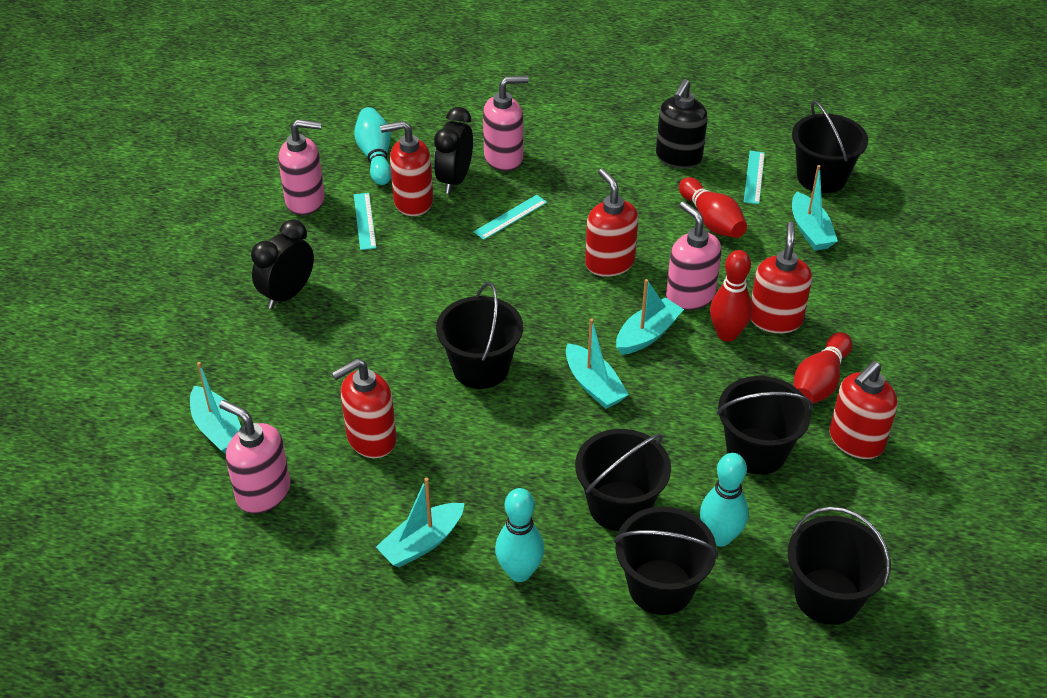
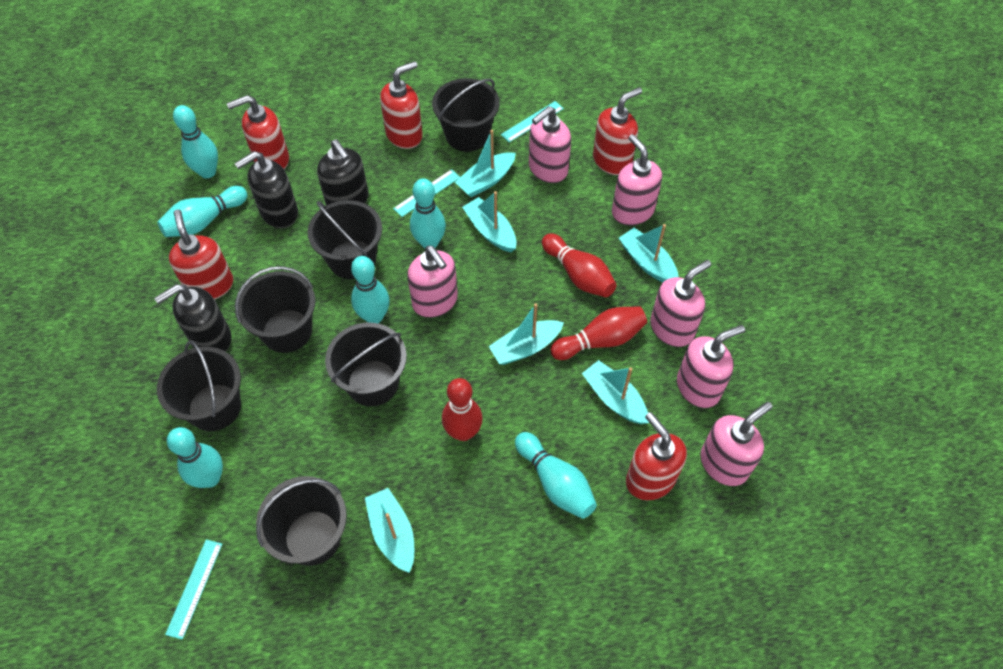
black clock: [251,219,314,309] [434,107,473,194] = 2 -> none = 0
black soap dispenser: [656,79,708,168] = 1 -> [154,284,232,352] [234,151,298,228] [317,139,369,206] = 3
pink soap dispenser: [219,400,291,514] [278,119,325,215] [483,76,529,171] [666,201,722,311] = 4 -> [407,246,458,318] [529,106,571,183] [612,134,662,226] [650,260,711,347] [677,325,745,408] [700,402,773,486] = 6
turquoise boat: [190,362,241,454] [376,478,465,567] [566,318,629,409] [616,279,684,355] [792,165,838,251] = 5 -> [365,488,414,573] [455,130,516,197] [462,191,517,252] [488,303,564,365] [582,360,649,424] [619,224,679,282] = 6
turquoise bowling pin: [354,107,391,185] [495,488,544,582] [700,453,749,547] = 3 -> [157,186,248,237] [167,427,223,488] [173,105,218,178] [351,256,389,323] [410,179,446,248] [515,432,597,519] = 6

